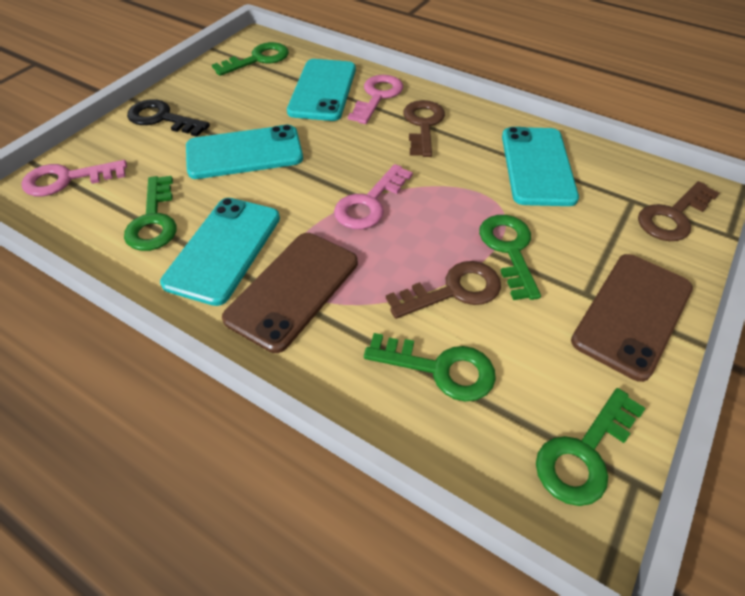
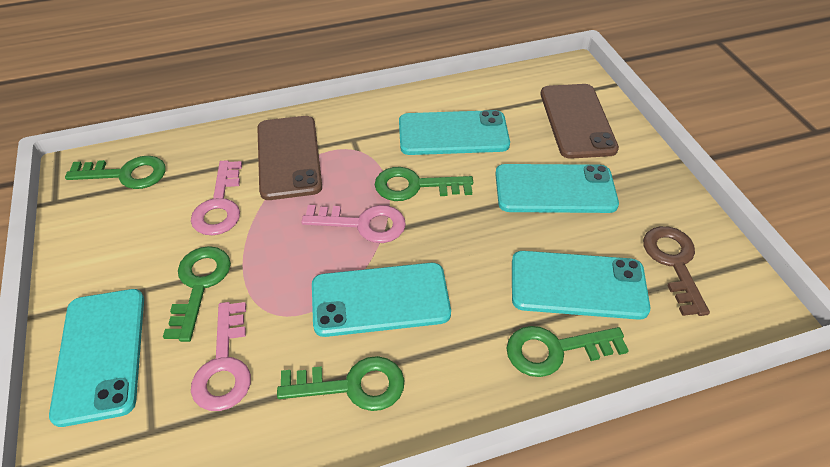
black key: [127,99,210,137] = 1 -> none = 0
brown key: [386,261,501,319] [403,100,445,157] [638,181,719,241] = 3 -> [643,226,710,316] = 1
turquoise phone: [160,198,280,306] [186,125,303,179] [287,59,356,121] [502,127,579,206] = 4 -> [49,289,144,427] [312,263,451,337] [399,110,510,155] [495,164,619,213] [512,251,650,320] = 5

